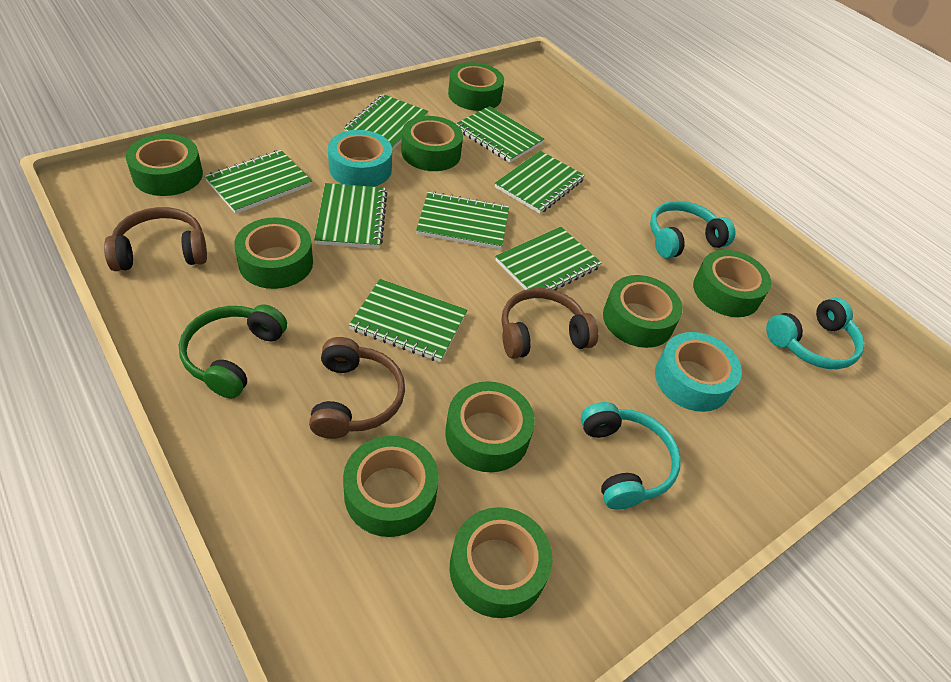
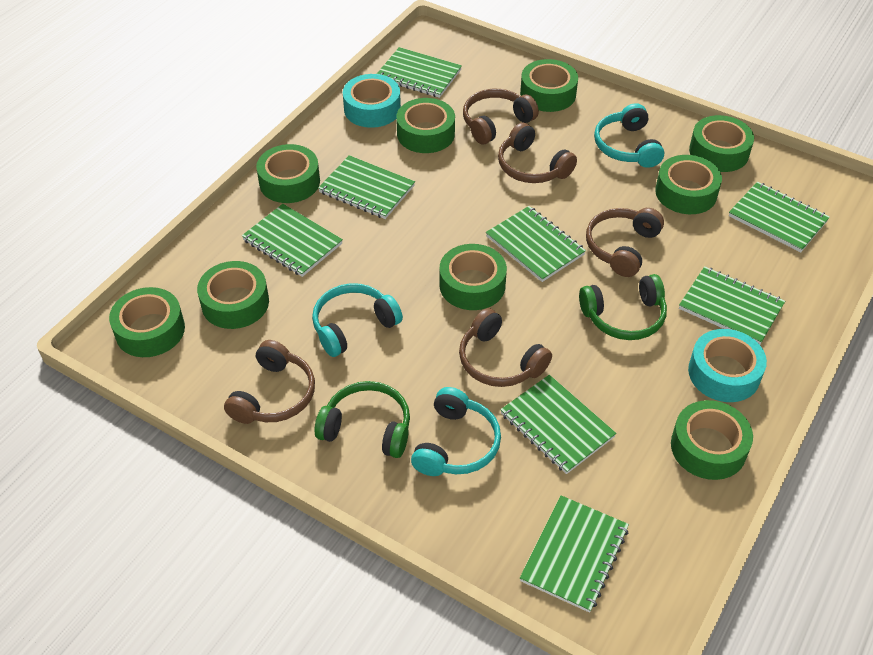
brown headphones: [104,207,207,271] [309,337,405,439] [501,288,598,359] = 3 -> [224,340,315,424] [459,308,552,387] [463,89,539,144] [498,122,577,183] [586,208,664,277] = 5
green headphones: [179,304,287,399] = 1 -> [314,381,410,458] [579,274,667,340] = 2

